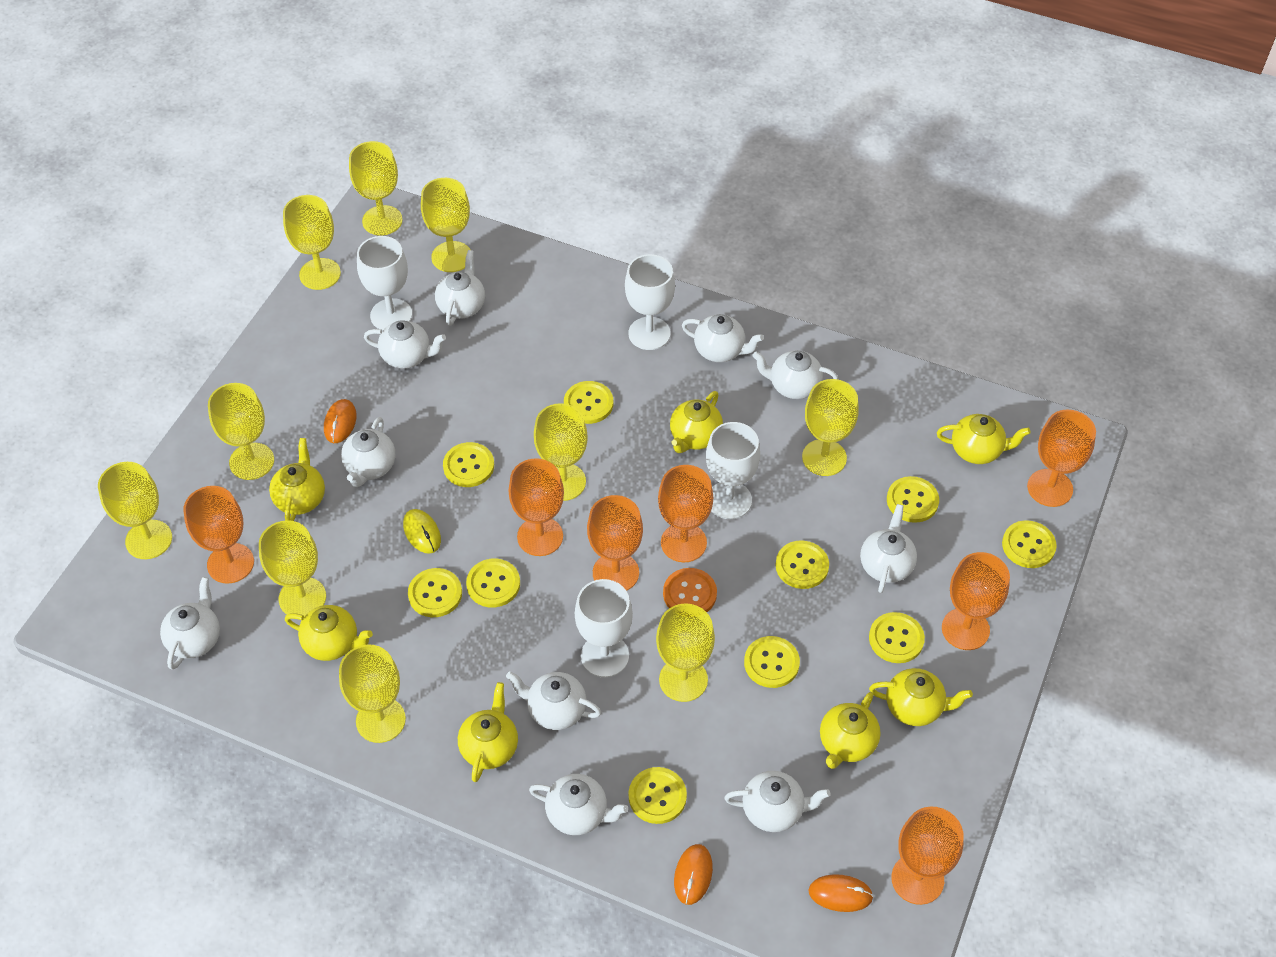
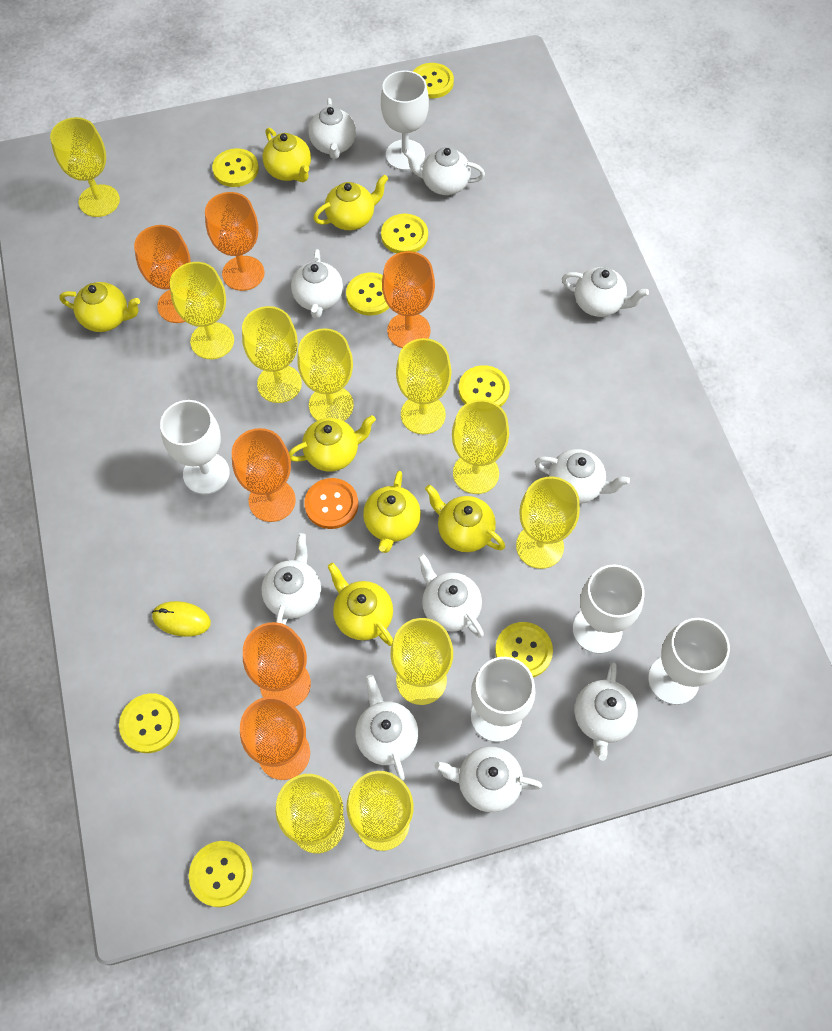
orange goblet: [183,486,254,584] [509,458,564,556] [587,495,643,591] [658,465,713,562] [891,806,964,905] [942,552,1010,650] [1027,410,1096,507] = 7 -> [134,225,191,323] [205,192,264,291] [232,428,296,522] [240,696,310,780] [243,622,311,707] [382,251,435,348] = 6
orange mouse: [324,399,357,443] [674,844,713,905] [808,874,874,912] = 3 -> none = 0
white goblet: [357,236,412,330] [575,579,633,677] [625,254,675,350] [706,422,760,519] = 4 -> [160,400,230,494] [381,70,429,171] [471,657,535,742] [573,564,645,654] [648,618,730,705] = 5
yellow button: [408,568,462,617] [443,442,494,487] [466,559,520,608] [564,381,613,424] [629,767,687,824] [744,636,800,688] [776,540,829,589] [869,612,925,663] [887,476,939,523] [1002,520,1057,568] = 10 -> [119,693,180,753] [189,841,253,907] [212,148,259,187] [346,272,390,316] [381,214,428,253] [413,63,454,98] [459,365,510,407] [495,622,553,677] = 8

